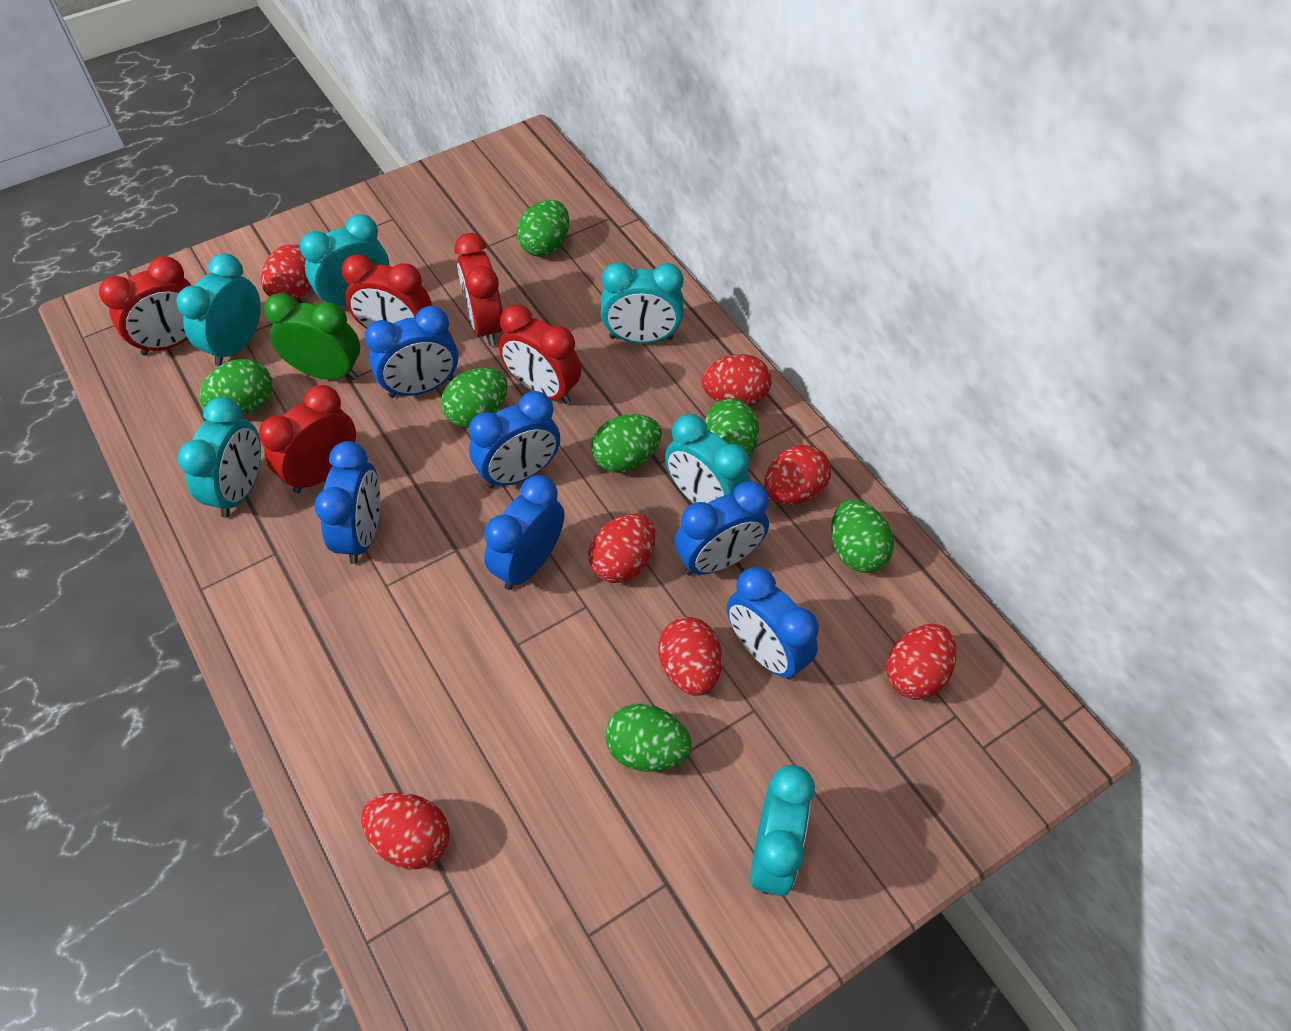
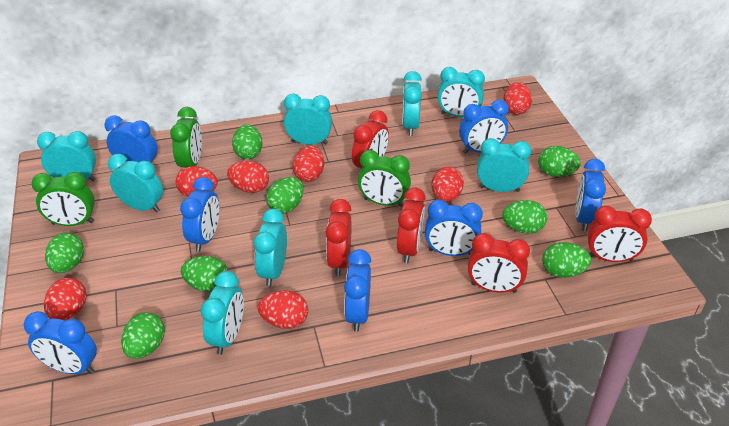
blue clock: [314,441,380,564] [365,306,458,398] [469,391,560,489] [484,475,564,590] [674,481,769,576] [727,567,819,680] = 6 -> [23,311,97,374] [104,115,158,163] [180,177,219,252] [344,249,371,332] [425,199,483,256] [459,100,509,154] [575,159,606,232] = 7
green clock: [264,293,360,380] = 1 -> [31,172,95,226] [170,107,202,168] [358,150,411,207] = 3
green egg: [199,359,272,414] [441,368,508,428] [517,200,569,257] [592,414,662,473] [605,704,692,772] [705,399,759,456] [831,500,894,573] = 7 -> [45,233,84,273] [121,312,165,359] [181,256,228,293] [232,124,262,159] [266,177,304,214] [502,200,547,234] [538,146,581,177] [542,242,591,278] = 8
turquoise clock: [176,253,261,366] [178,397,261,518] [300,214,389,306] [601,262,683,344] [665,414,750,503] [750,765,815,896] = 6 -> [37,131,96,181] [108,154,163,212] [201,271,244,355] [254,209,287,287] [284,94,332,145] [402,71,422,136] [437,67,485,117] [477,138,531,192] = 8

